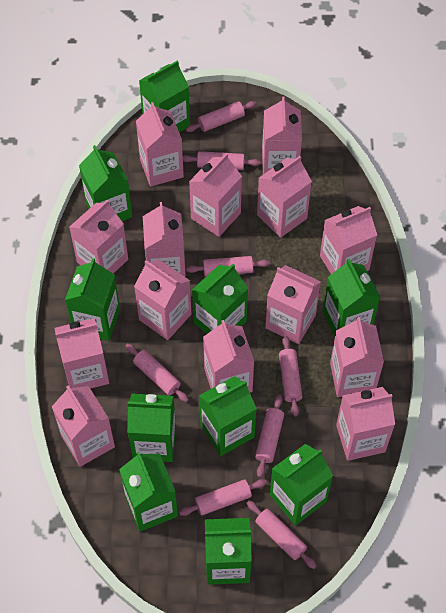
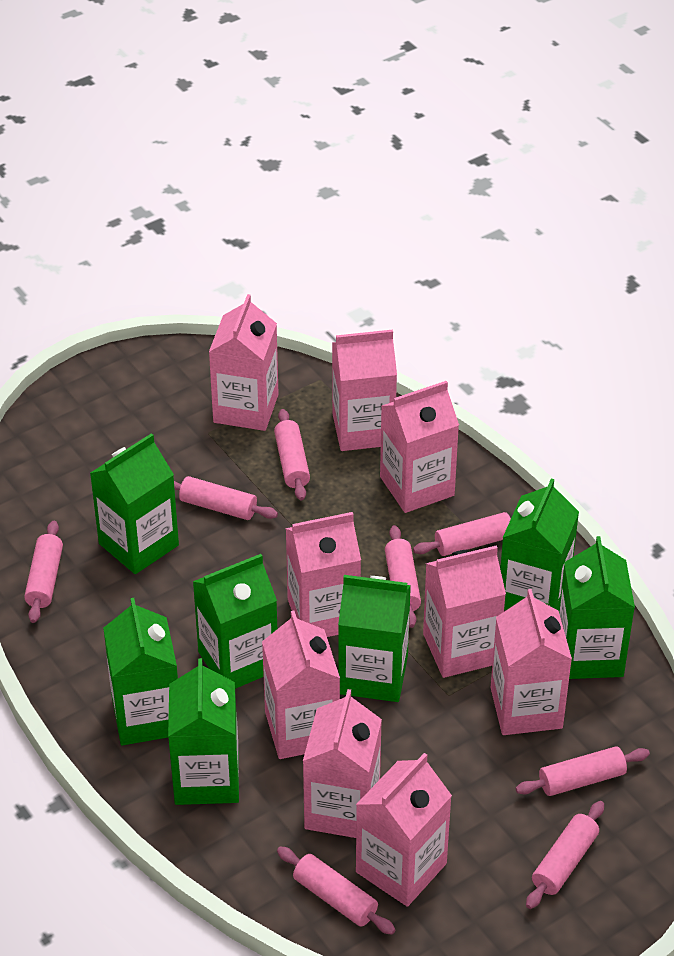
green carton: [65,258,120,341] [79,145,132,221] [119,452,178,532] [127,394,176,462] [139,61,190,132] [192,264,248,334] [199,376,257,456] [205,518,252,585] [270,444,333,526] [323,259,380,336] = 10 -> [90,433,179,574] [103,598,178,745] [168,658,239,805] [193,554,277,689] [338,575,411,702] [500,478,579,611] [559,536,635,679] = 7
pink carton: [52,386,115,467] [54,318,109,389] [69,200,128,274] [134,260,191,340] [136,102,184,187] [143,202,186,277] [189,153,242,237] [203,320,255,392] [257,156,312,238] [262,96,302,174] [265,265,321,344] [320,206,377,274] [330,317,384,397] [336,387,395,461] = 14 -> [209,294,279,431] [262,611,340,759] [285,512,361,637] [303,689,382,838] [332,330,397,451] [356,753,452,907] [380,381,459,513] [423,546,506,678] [490,589,572,735] = 9

